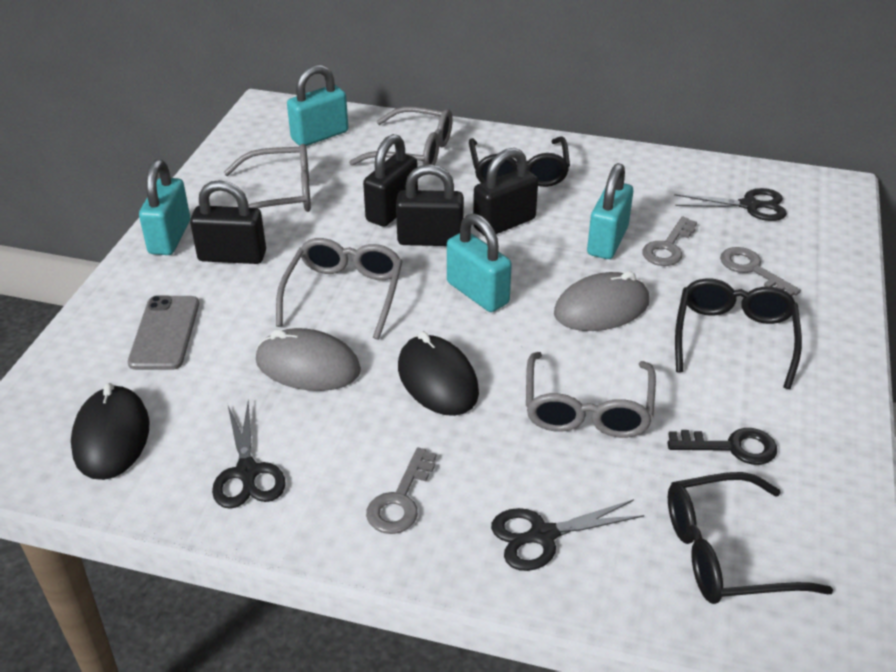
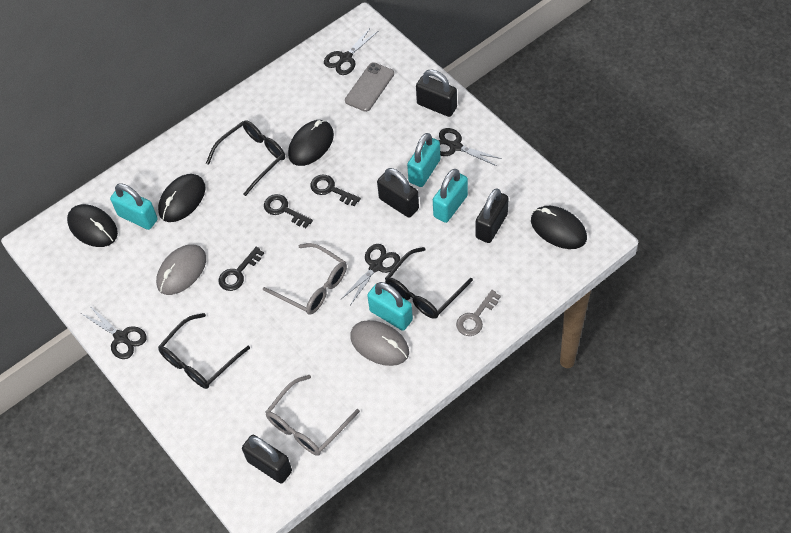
black key: [667,428,777,465] = 1 -> [219,247,264,291] [264,194,313,228] [310,174,361,207] = 3
black mouse: [71,383,150,480] [398,331,479,416] = 2 -> [67,204,118,247] [158,174,205,222] [288,120,334,166] [531,206,587,249] = 4
black scissors: [212,400,285,509] [491,499,644,571] [674,188,787,221] = 3 -> [82,305,147,359] [324,27,378,75] [341,244,400,305] [438,128,502,166] = 4
grey glasses: [224,144,311,212] [276,238,403,340] [349,106,453,166] [526,352,656,438] = 4 -> [263,243,347,315] [265,375,360,456] = 2
grey key: [366,448,436,534] [642,216,697,266] [720,247,801,296] = 3 -> [456,290,501,336] = 1

